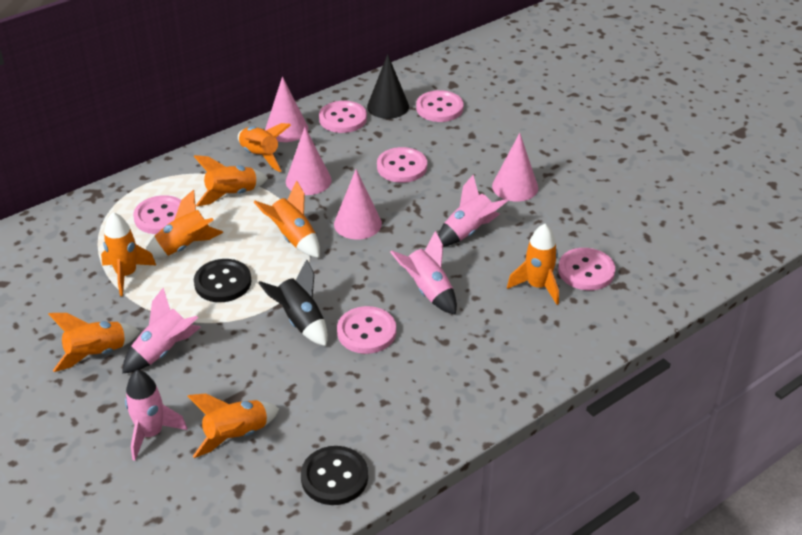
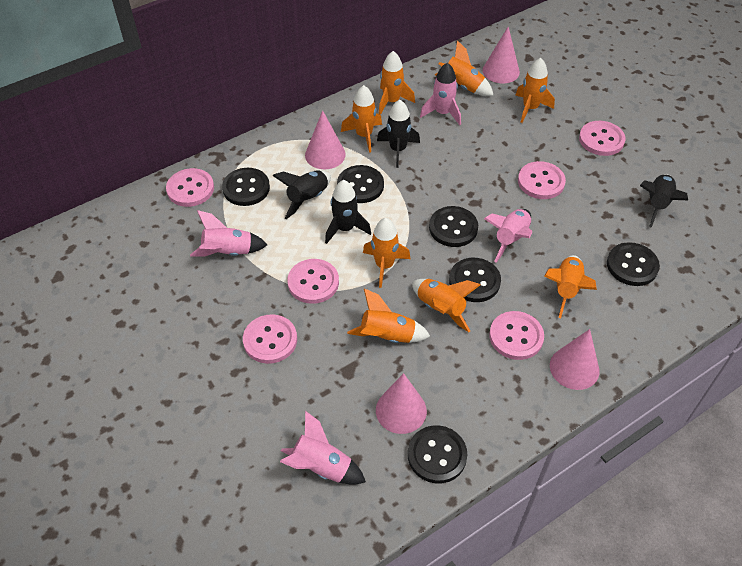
black button: [194,259,251,302] [301,446,368,505] = 2 -> [222,168,270,206] [337,165,384,203] [408,425,467,483] [429,206,478,247] [449,258,501,302] [607,242,660,286] = 6
black cone: [367,54,409,119] = 1 -> none = 0
black rocket: [258,259,328,346] = 1 -> [272,170,331,219] [325,180,371,244] [377,100,420,168] [640,174,688,228] = 4

